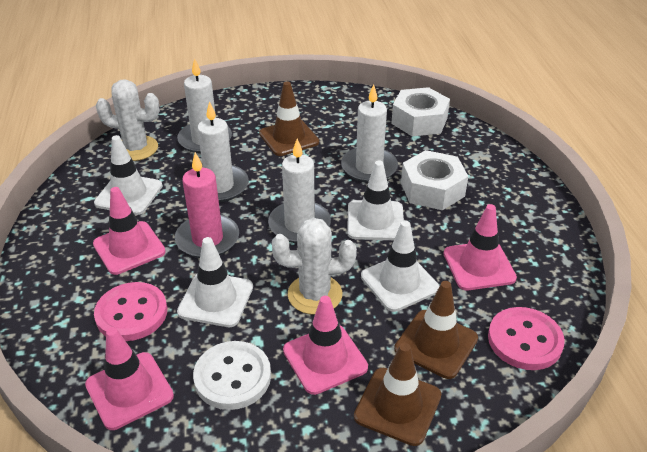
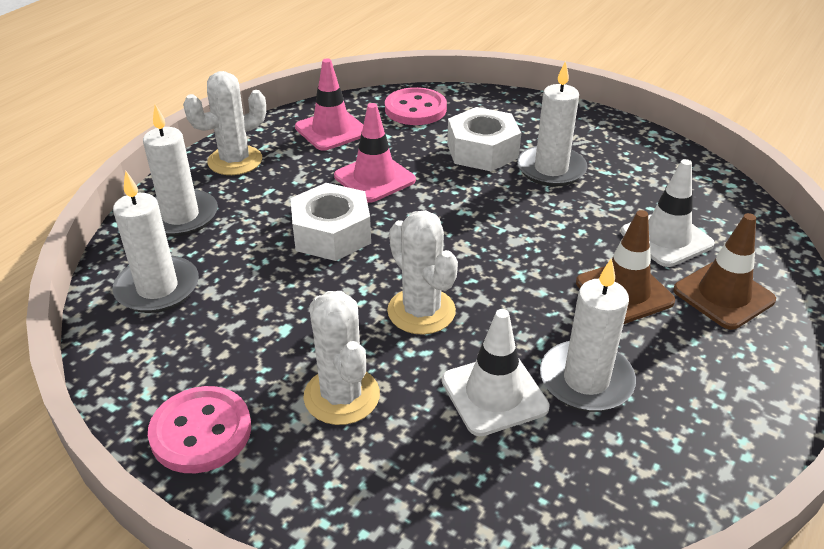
brown traffic cone: [259,81,319,156] [354,343,441,446] [394,281,478,379] = 3 -> [576,210,675,324] [673,213,776,330] = 2
pink candle: [175,152,239,258] = 1 -> none = 0
pink traffic cone: [85,327,174,430] [93,187,166,275] [283,296,368,395] [444,204,517,290] = 4 -> [295,58,363,151] [334,103,416,203] = 2
white button: [193,341,271,410] = 1 -> none = 0
white cactus: [96,79,160,161] [272,218,357,315] = 2 -> [183,71,266,175] [303,291,380,425] [387,210,458,335] = 3
white traffic cone: [94,135,162,215] [177,237,253,327] [347,161,404,240] [361,220,439,312] = 4 -> [442,309,550,436] [621,159,715,267] = 2

